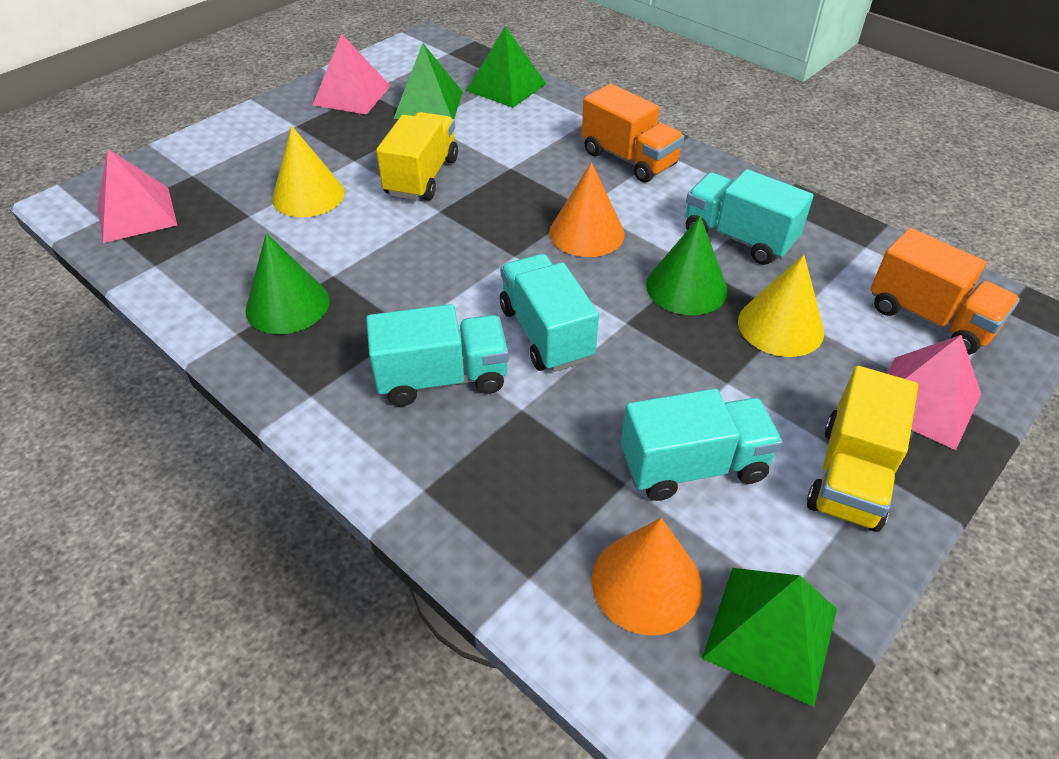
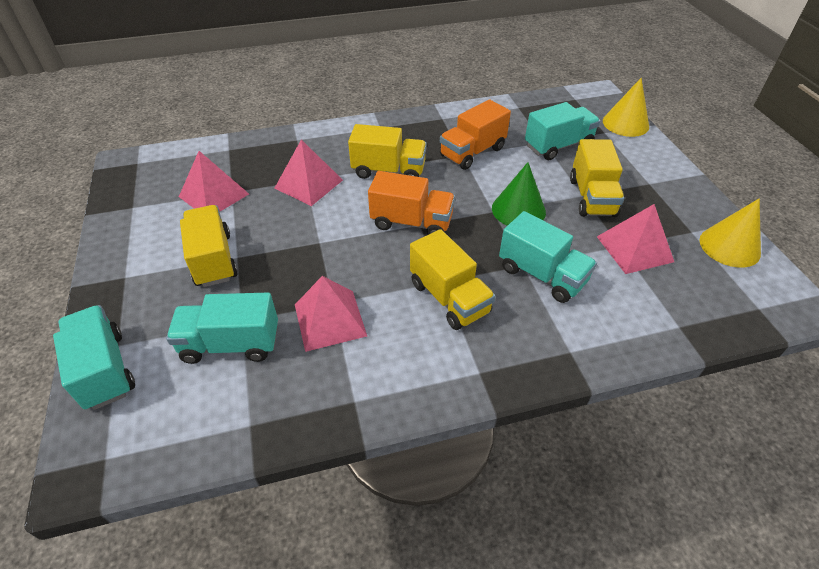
green cone: [245,233,330,334] [646,216,728,315] = 2 -> [492,162,546,226] = 1
green pyramid: [394,43,463,119] [466,26,546,108] [702,568,837,707] = 3 -> none = 0
orange cone: [549,162,625,257] [591,518,702,636] = 2 -> none = 0
pink pyramid: [97,149,177,243] [313,34,391,115] [886,335,981,450] = 3 -> [179,151,249,211] [275,140,343,206] [295,276,367,352] [597,204,674,274] = 4
yellow truck: [376,112,458,200] [807,366,918,532] = 2 -> [180,205,238,287] [348,124,427,179] [410,229,495,330] [570,139,624,217] = 4

